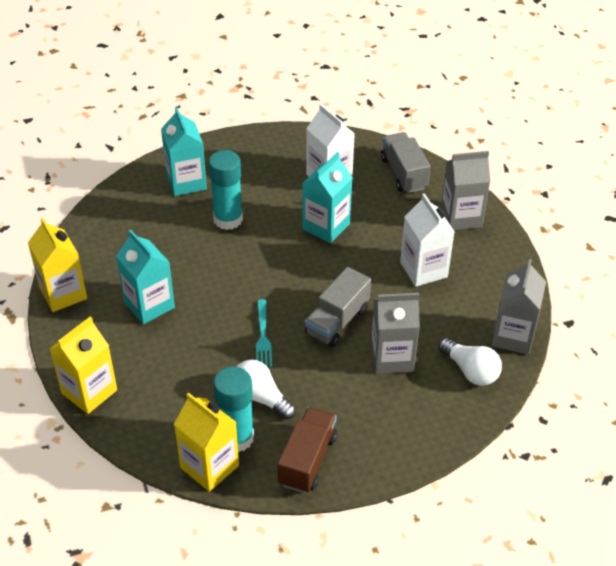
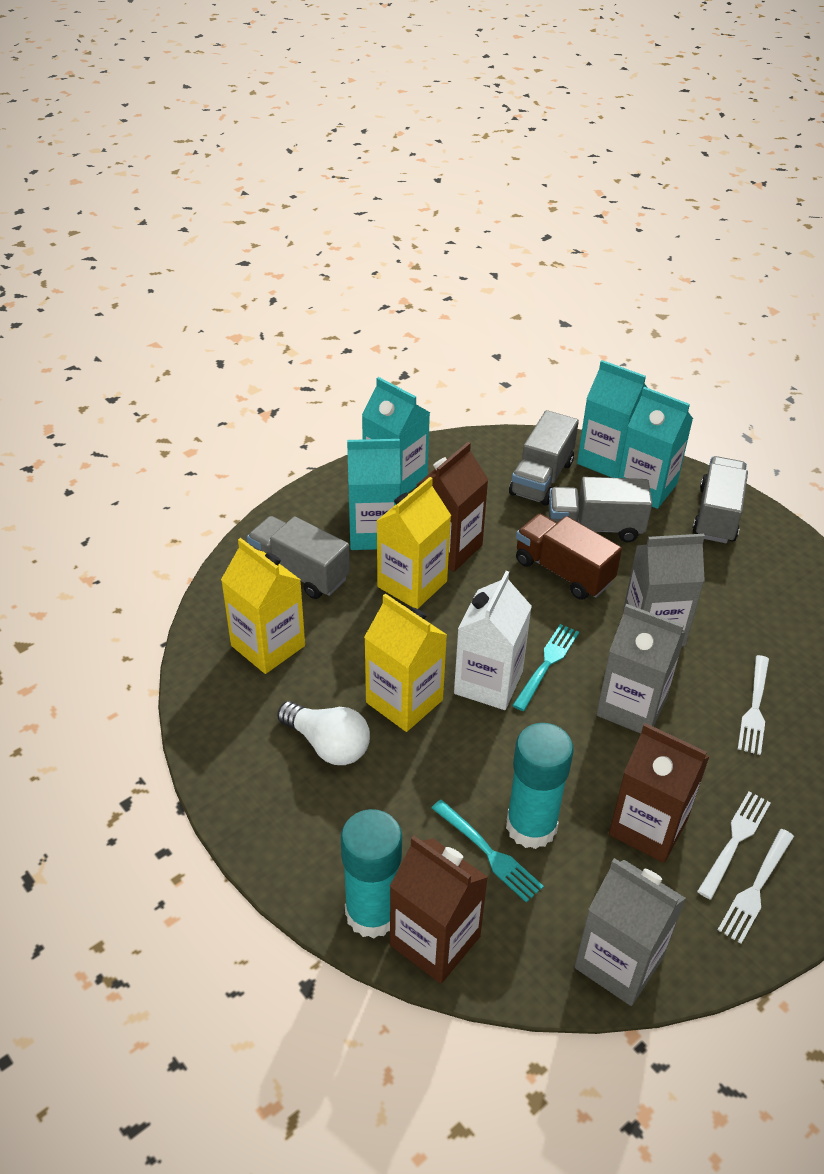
brown carton: none = 0 -> [390,836,488,984] [416,442,489,572] [609,723,710,863] = 3
grey truck: [305,267,371,347] [381,132,431,193] = 2 -> [247,516,350,599] [509,410,579,506] [548,477,652,542] [693,456,748,543] = 4
turquoise carton: [116,230,175,324] [161,107,207,196] [302,152,353,243] = 3 -> [347,439,401,550] [362,377,430,495] [577,360,648,478] [618,387,693,509] = 4
turquoise fork: [256,299,272,367] = 1 -> [432,800,544,903] [512,624,579,711] = 2
white carton: [306,104,355,177] [400,193,455,287] = 2 -> [454,571,532,710] = 1
white fork: none = 0 -> [697,792,771,899] [718,829,794,944] [738,655,769,755] = 3
white light bulb: [237,360,296,419] [438,338,502,386] = 2 -> [277,701,370,765] = 1

